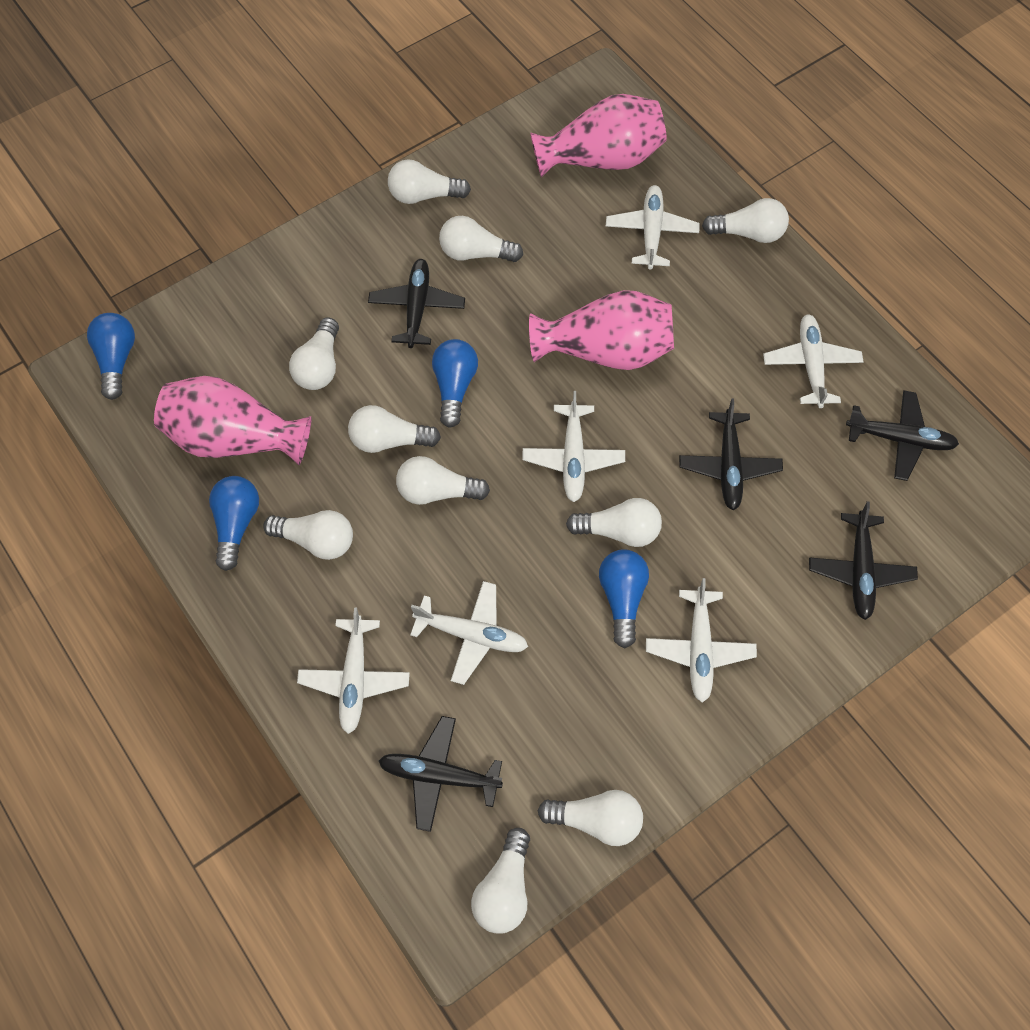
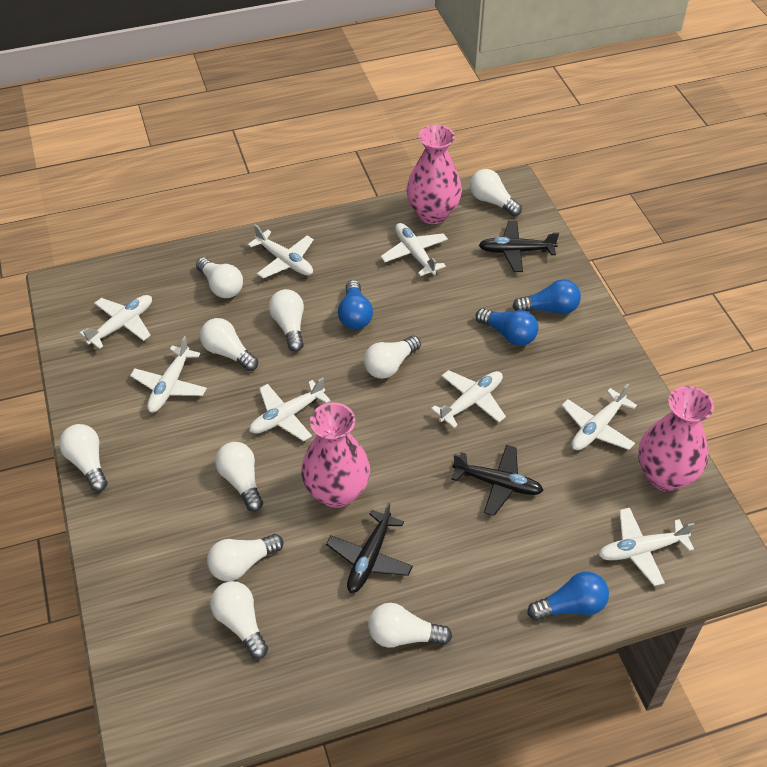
black plane: [368,259,465,348] [379,716,503,832] [679,399,783,511] [809,501,918,620] [846,390,959,481] = 5 -> [326,502,413,593] [451,445,544,516] [479,221,559,272] = 3
white plane: [297,607,410,734] [410,581,528,685] [522,391,625,502] [606,185,700,270] [646,578,757,702] [763,314,864,408] = 6 -> [80,295,152,349] [130,336,207,413] [248,224,314,278] [249,378,331,441] [381,223,448,276] [431,370,506,428] [562,384,637,450] [599,508,695,586] = 8

